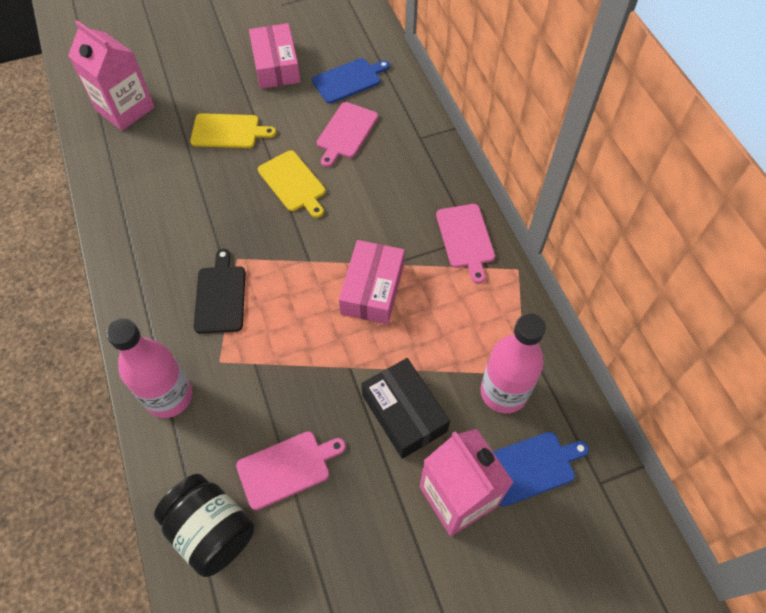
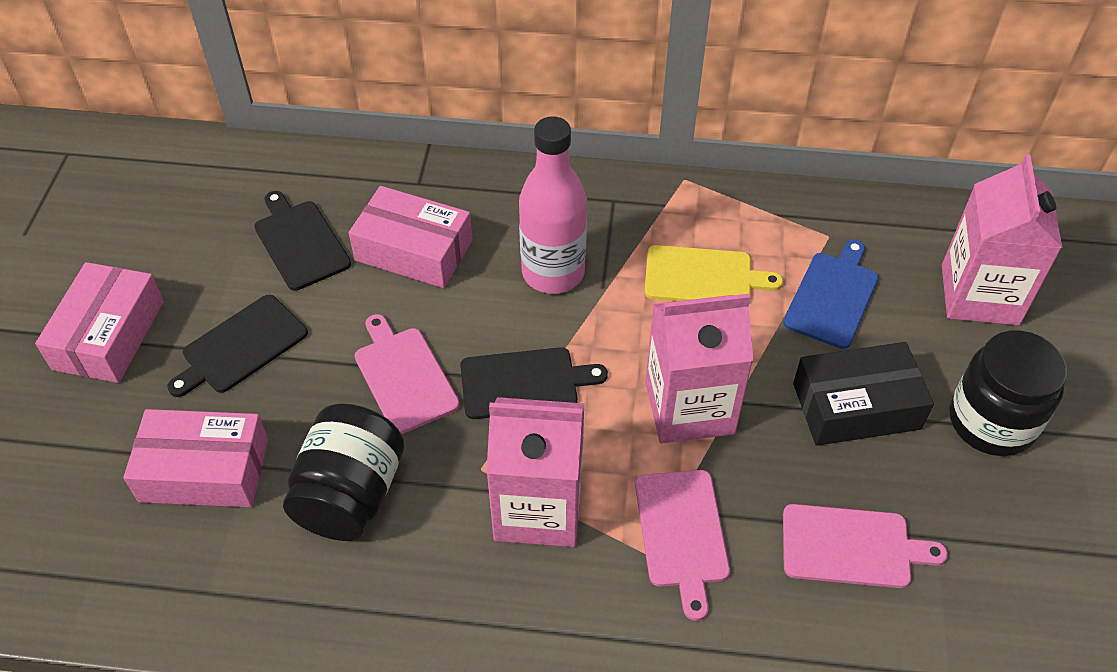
black cutting board: [194,249,245,333] = 1 -> [167,295,308,397] [254,191,351,291] [460,347,608,419] = 3
black jar: [154,474,255,577] = 1 -> [283,403,404,541] [950,331,1067,456] = 2
blue cutting board: [312,58,390,104] [493,432,589,506] = 2 -> [783,240,879,349] = 1
pink bottle: [106,318,193,418] [480,313,546,414] = 2 -> [519,116,587,294] = 1
pink box: [249,23,300,89] [339,240,405,324] = 2 -> [35,262,164,383] [123,409,268,507] [349,186,473,288] = 3
pink carton: [68,20,155,131] [420,429,514,536] = 2 -> [486,397,584,547] [645,294,753,443] [942,154,1062,325] = 3
yellow cutting board: [190,113,276,148] [258,150,326,218] = 2 -> [645,245,783,301] = 1

